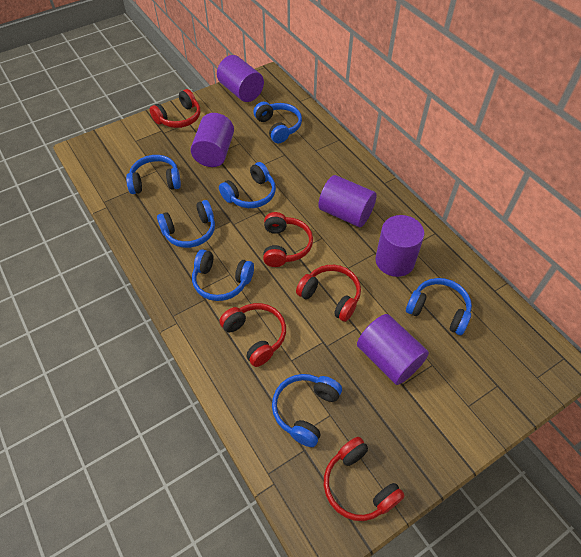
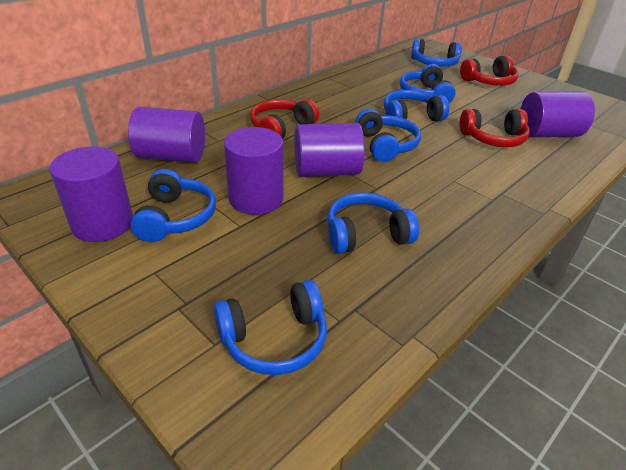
red headphones: [149,89,200,128] [219,303,286,367] [263,212,313,267] [296,265,361,322] [324,437,405,521] = 5 -> [250,99,319,139] [460,55,519,86] [460,109,530,147] = 3

